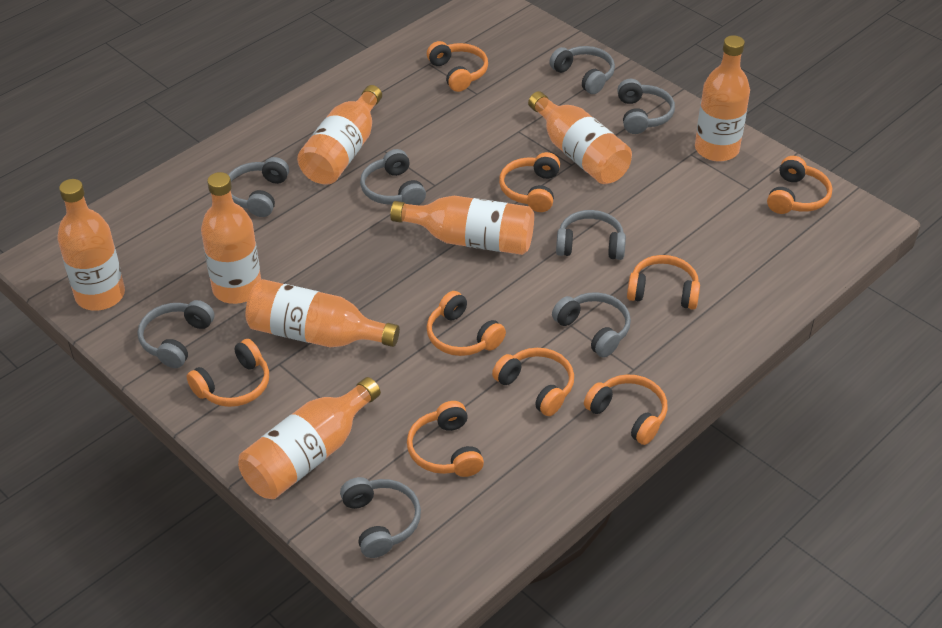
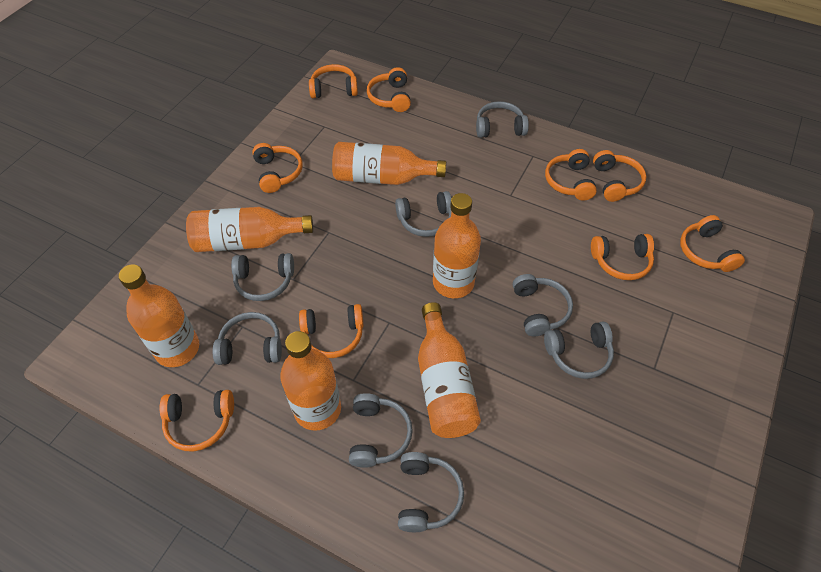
orange bottle: [57,179,125,311] [201,172,261,304] [238,377,381,499] [245,279,400,347] [297,85,382,185] [390,196,534,255] [528,91,632,184] [695,35,750,162] = 8 -> [119,264,199,367] [186,207,313,252] [280,331,341,431] [332,142,446,185] [418,302,481,438] [433,193,481,298] = 6

